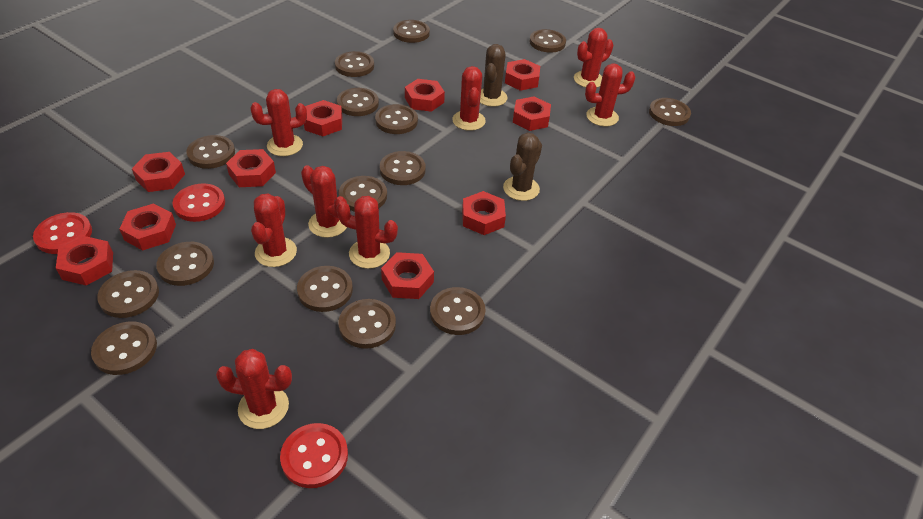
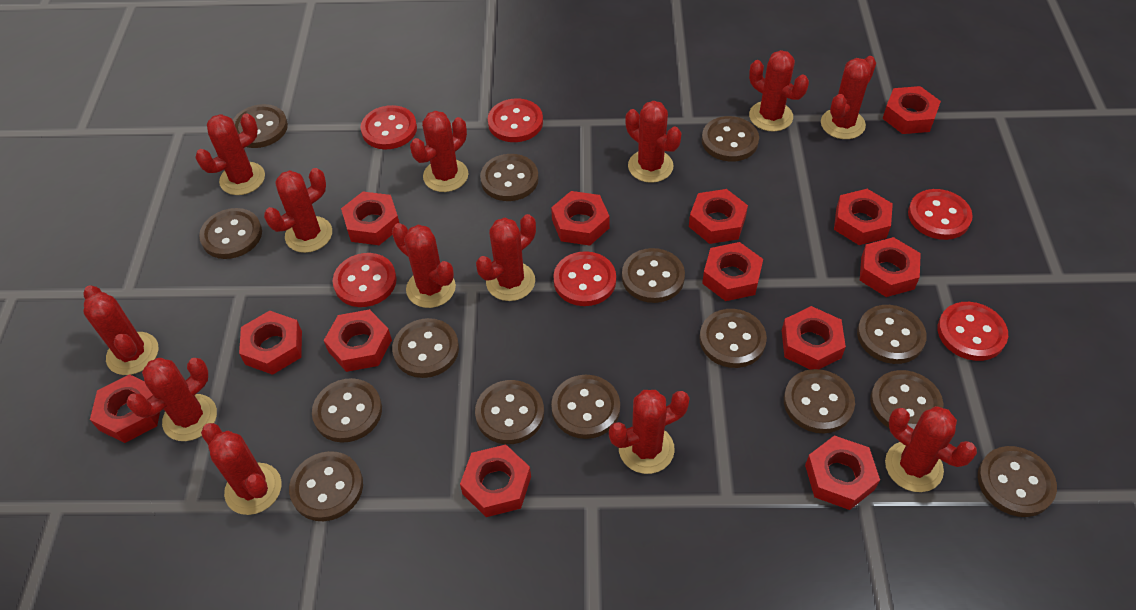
brown cactus: [480,44,508,107] [503,133,542,201] = 2 -> none = 0
red button: [33,212,92,254] [173,183,225,222] [280,423,348,488] = 3 -> [333,253,397,307] [361,105,417,149] [488,98,543,142] [553,251,616,306] [908,189,973,240] [938,302,1008,361] = 6
red cactus: [216,349,292,429] [250,89,307,156] [251,193,297,267] [301,165,347,238] [336,196,398,269] [452,66,486,131] [574,28,613,87] [585,63,635,126] = 8 -> [83,285,158,375] [127,358,217,441] [196,113,265,195] [201,423,282,515] [264,168,332,253] [392,223,456,308] [410,111,469,192] [476,214,536,301] [609,390,690,474] [625,101,682,183] [749,50,809,131] [821,56,876,139] [885,406,977,492] = 13
red nut: [56,236,113,286] [119,203,176,250] [132,152,185,192] [226,149,276,187] [304,100,342,136] [381,252,434,299] [405,79,445,112] [462,191,506,235] [505,59,540,91] [513,96,551,131] = 10 -> [90,374,160,443] [239,311,302,375] [324,309,392,372] [341,192,399,245] [460,444,531,517] [551,191,610,246] [689,189,748,244] [702,242,763,301] [782,306,846,370] [805,435,880,510] [834,189,893,245] [859,237,921,297] [882,86,941,134] = 13

